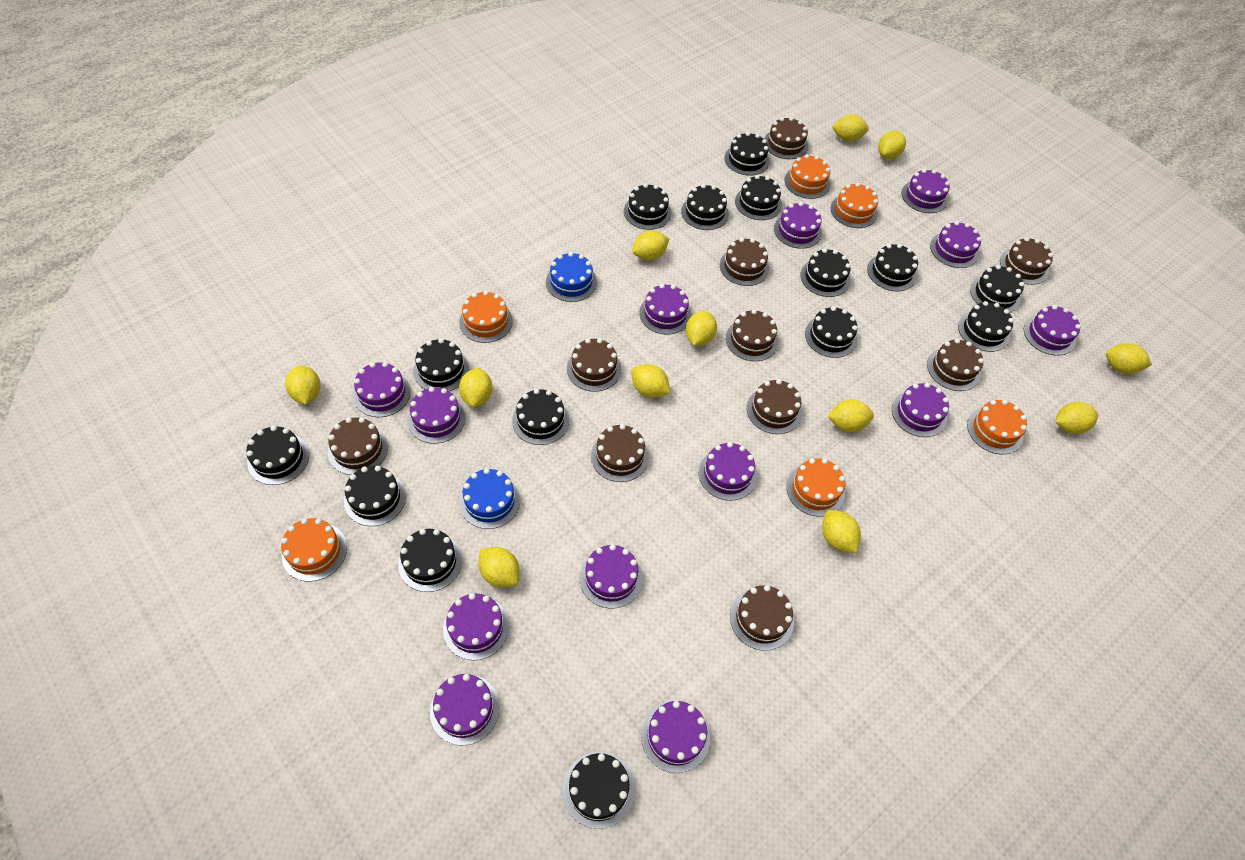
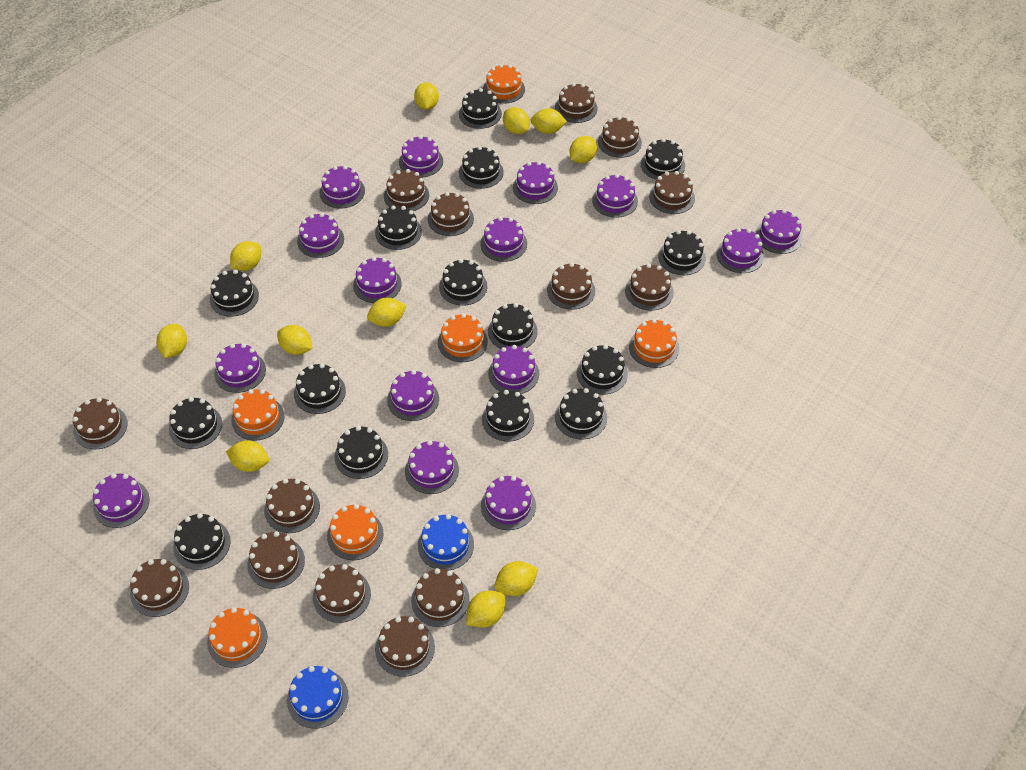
brown cake: [328,417,388,475] [567,338,621,392] [591,424,649,482] [720,238,769,286] [726,309,778,361] [730,585,794,651] [747,379,802,434] [764,117,808,159] [927,339,984,391] [1000,237,1053,285] = 10 -> [73,397,127,449] [130,559,189,617] [247,531,305,589] [264,478,320,533] [313,564,371,623] [375,616,435,677] [384,169,429,211] [411,568,470,627] [428,192,474,236] [547,263,595,310] [555,83,598,123] [598,116,642,158] [625,264,674,311] [649,171,695,214] = 14
purple cake: [353,362,411,417] [408,387,466,444] [430,674,500,745] [443,593,509,660] [580,544,643,609] [640,284,691,335] [641,701,710,773] [699,442,757,501] [774,202,822,249] [892,383,949,437] [902,169,950,213] [930,221,982,268] [1024,305,1081,356] = 13 -> [93,473,149,528] [214,343,266,393] [297,213,344,258] [319,166,365,209] [353,257,402,303] [387,370,439,421] [399,135,443,177] [405,440,459,494] [480,217,527,262] [481,476,536,530] [488,345,539,394] [513,161,558,204] [592,174,638,218] [716,228,764,273] [755,209,803,254] = 15
yellow lemon: [285,365,321,405] [459,368,492,408] [479,547,520,588] [631,364,670,398] [632,231,669,261] [686,311,717,346] [822,510,861,553] [827,400,874,432] [832,114,869,142] [878,131,906,159] [1055,402,1098,434] [1106,343,1152,374] = 12 -> [156,324,187,358] [226,440,269,472] [230,241,261,271] [277,325,312,355] [367,298,406,327] [414,82,439,110] [466,591,505,628] [494,561,538,596] [503,107,530,134] [530,108,567,134] [569,136,597,163] = 11

